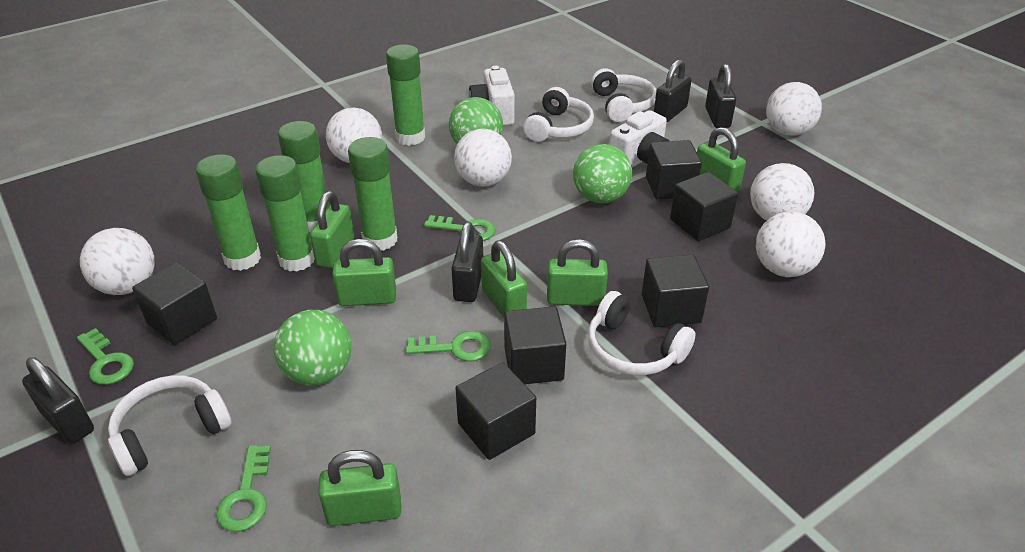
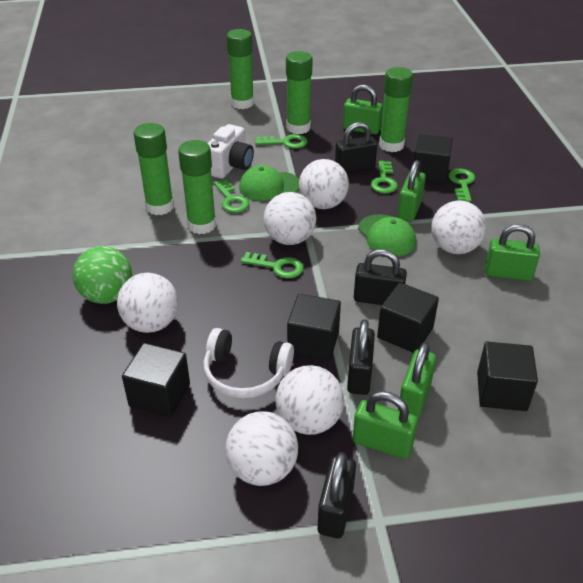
black cube: [132,262,217,345] [455,362,536,460] [504,306,566,384] [642,255,709,327] [646,140,702,199] [670,172,738,241] = 6 -> [122,343,190,418] [287,294,341,361] [377,283,439,353] [414,134,452,184] [477,342,538,411] = 5
green ball: [273,310,352,385] [449,97,503,144] [573,144,632,203] = 3 -> [73,246,132,304] = 1
green cap: none = 0 -> [239,165,299,201] [358,214,416,257] = 2
green key: [77,328,134,385] [216,445,271,532] [406,331,491,362] [424,215,495,241] = 4 -> [214,179,249,213] [241,252,304,278] [255,134,307,148] [371,161,398,193] [448,169,475,202] = 5
green padlock: [310,191,354,268] [318,450,401,526] [332,239,396,306] [481,240,527,317] [547,239,608,306] [697,127,746,192] = 6 -> [343,85,383,134] [353,391,418,459] [397,160,426,221] [398,342,436,419] [485,224,540,281] = 5
white camera: [469,66,515,126] [609,110,669,168] = 2 -> [207,124,254,179] = 1
white headphones: [108,375,232,476] [523,87,594,142] [588,291,696,375] [591,68,656,122] = 4 -> [203,328,294,398] = 1

